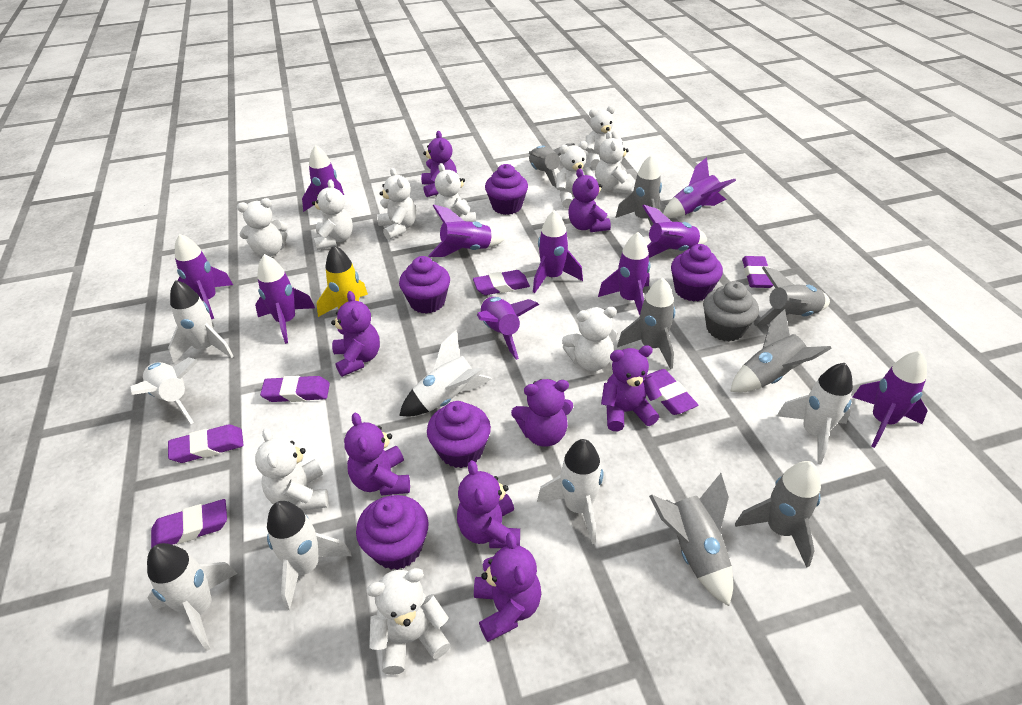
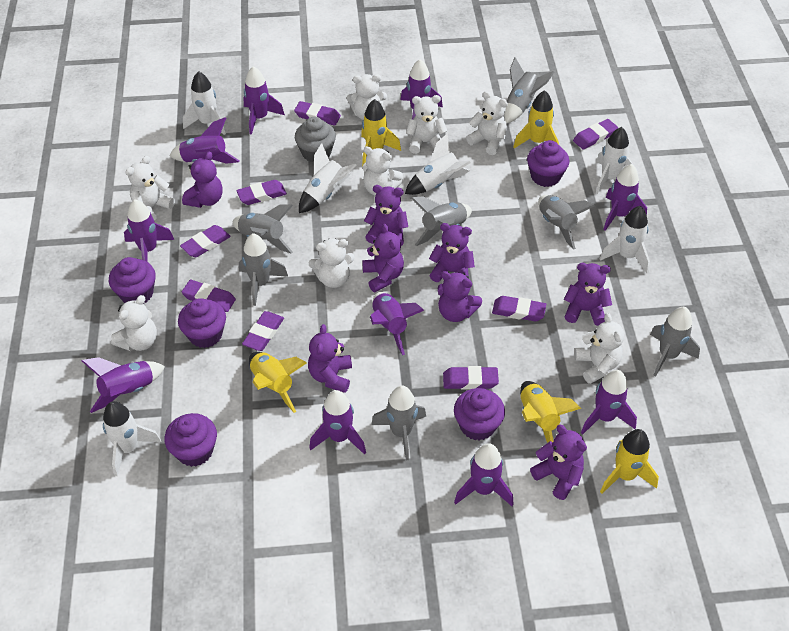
purple eraser: [151,499,227,549] [168,424,243,463] [260,376,330,402] [473,270,530,295] [645,369,698,415] [742,256,774,288] = 6 -> [180,225,231,257] [182,280,236,312] [236,180,287,205] [242,311,284,351] [294,101,341,126] [443,366,499,390] [492,296,546,321] [573,119,618,150] = 8
white rocket: [130,357,198,424] [147,543,237,651] [168,280,234,363] [267,501,351,610] [399,330,492,416] [537,439,605,544] [777,363,853,464] = 7 -> [103,401,161,476] [183,71,226,135] [299,143,356,213] [405,133,470,195] [596,127,637,194] [600,206,650,273] = 6
white teddy bear: [237,198,288,257] [255,428,329,510] [312,179,353,250] [366,568,451,675] [377,168,416,240] [435,163,476,222] [556,141,597,209] [562,307,618,371] [585,105,623,169] [595,131,632,194] = 10 -> [111,295,157,351] [125,156,175,221] [309,239,355,288] [347,74,387,120] [362,146,403,196] [406,95,447,154] [466,91,508,155] [574,313,624,384] = 8
yellow rocket: [317,245,368,317] = 1 -> [249,352,307,413] [361,99,401,167] [513,90,559,148] [520,381,581,443] [600,429,659,494] = 5

